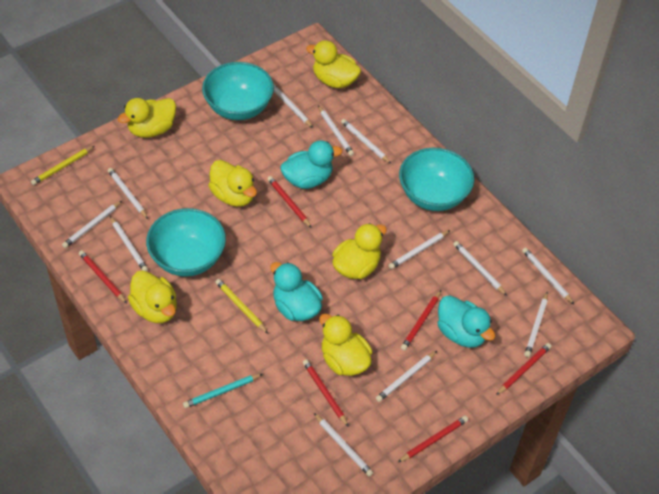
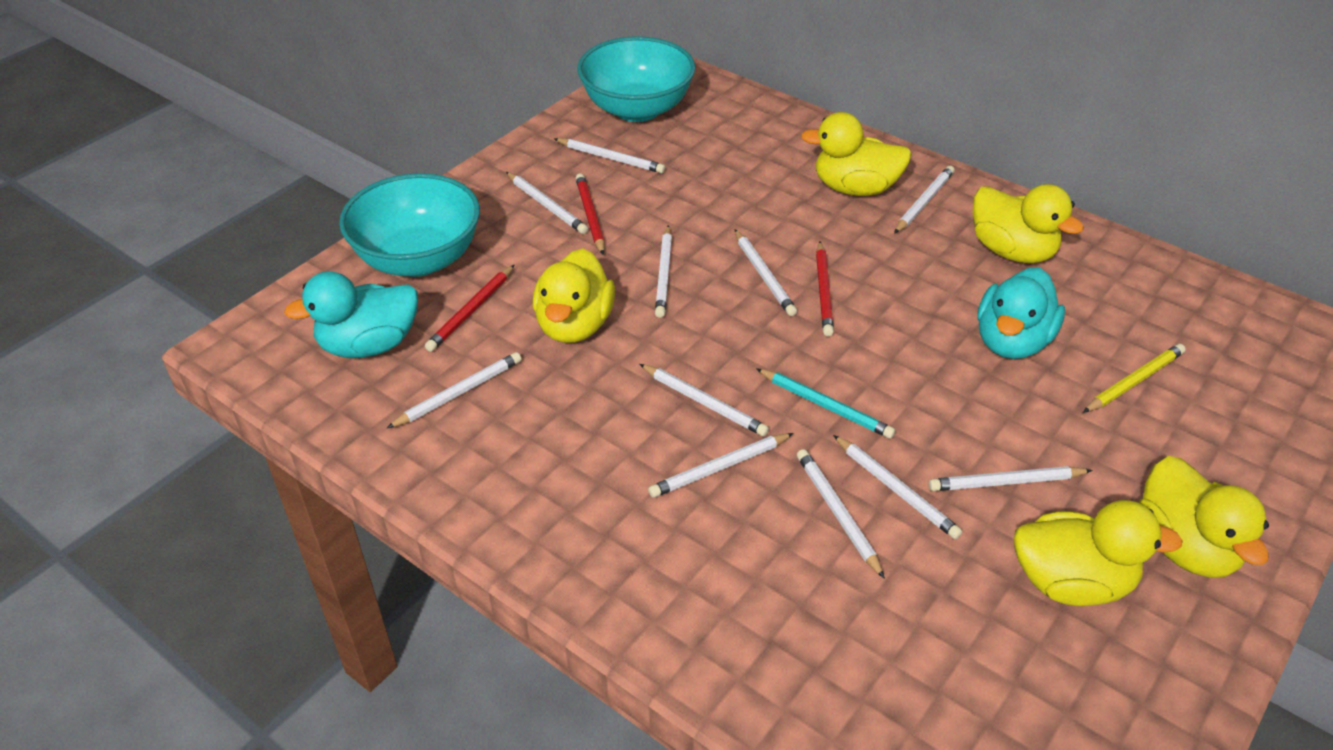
red pencil: [79,250,127,303] [267,176,312,228] [303,359,348,426] [398,416,468,462] [401,290,441,351] [496,343,552,395] = 6 -> [425,265,514,352] [576,173,605,255] [816,241,834,336] = 3
turquoise bowl: [146,208,226,277] [202,62,274,120] [399,147,474,211] = 3 -> [339,173,480,277] [577,36,696,122] = 2
turquoise duck: [270,262,323,321] [280,140,342,189] [437,295,495,348] = 3 -> [284,271,418,358] [977,267,1065,359] = 2
white pencil: [62,201,122,248] [108,168,148,219] [110,216,148,272] [273,83,313,128] [314,413,373,477] [318,106,354,156] [341,119,391,164] [376,351,437,402] [388,230,450,269] [453,241,507,296] [522,248,574,304] [524,291,548,357] = 12 -> [387,352,522,428] [506,172,588,234] [554,138,665,174] [640,364,769,436] [648,433,794,498] [655,225,672,318] [734,229,797,316] [797,449,885,579] [833,435,963,539] [894,166,955,234] [929,466,1093,491] = 11
yellow duck: [118,98,176,138] [128,270,177,323] [208,160,257,207] [306,40,361,88] [319,314,372,376] [332,223,387,279] = 6 -> [533,248,615,343] [801,112,912,196] [973,184,1084,263] [1014,500,1183,606] [1138,456,1269,578] = 5
yellow pencil: [31,146,95,185] [215,279,268,333] = 2 -> [1083,344,1186,413] = 1

